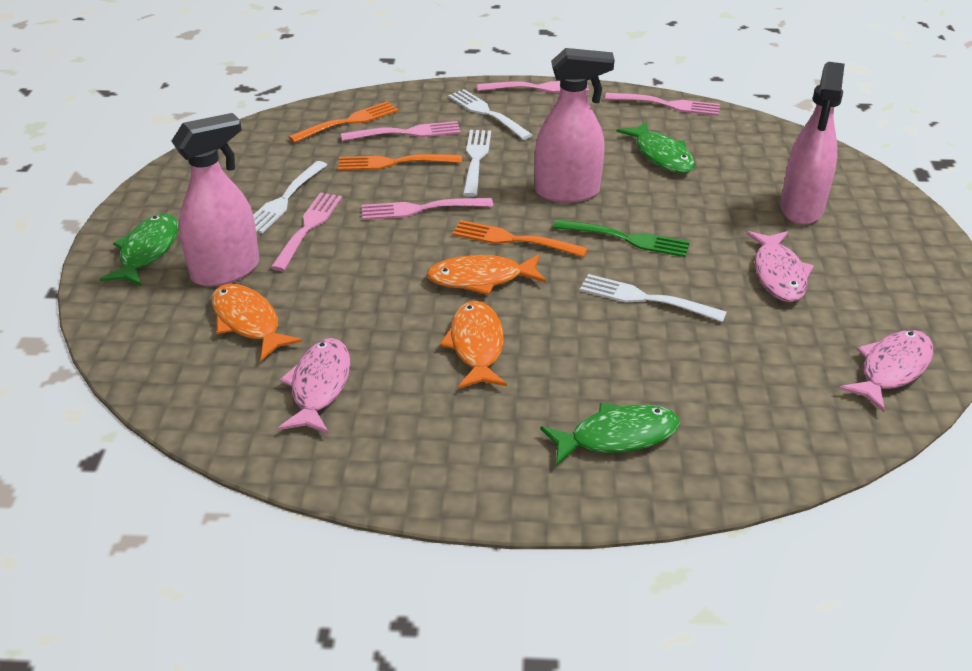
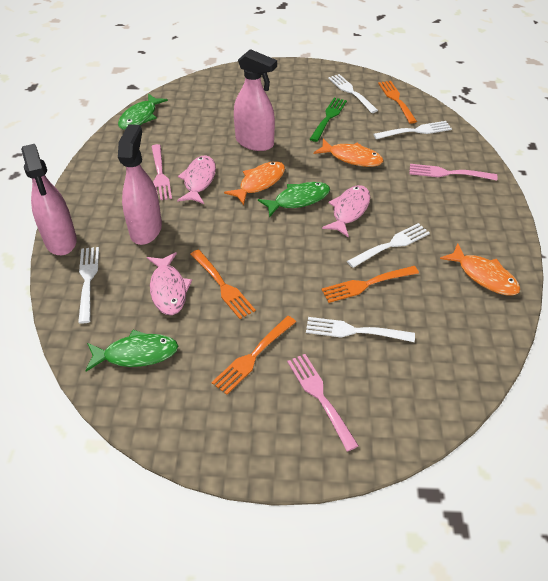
orange fork: [288,101,398,143] [338,154,462,171] [452,220,588,257] = 3 -> [190,250,256,319] [212,316,296,395] [321,266,419,303] [378,81,417,124] = 4
pink fork: [270,192,342,271] [341,121,461,141] [362,198,493,220] [477,81,589,93] [605,93,720,116] = 5 -> [151,144,172,200] [287,354,359,451] [409,164,497,181] = 3
white fork: [253,161,327,233] [448,89,532,140] [463,130,491,197] [580,274,727,322] = 4 -> [78,247,99,324] [306,317,415,342] [328,74,378,113] [347,223,430,268] [373,121,452,139] = 5

